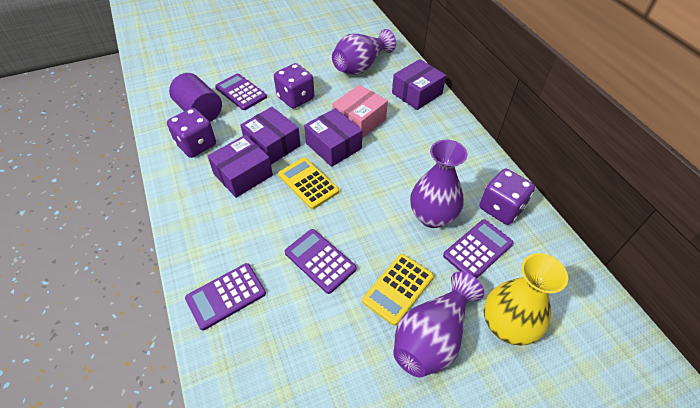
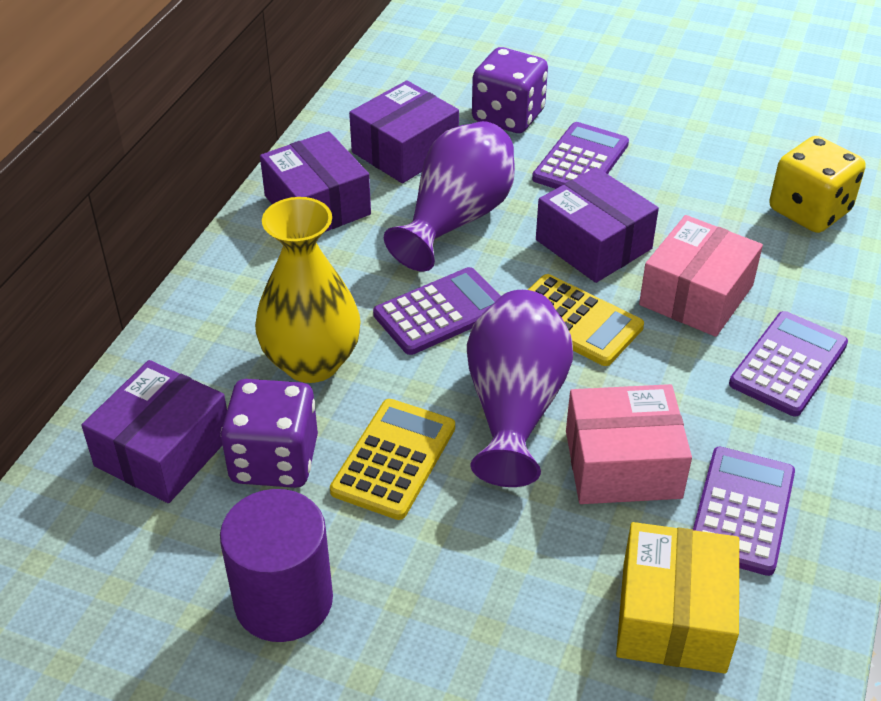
pink box: [332,85,388,138] = 1 -> [566,384,692,504] [639,215,763,337] = 2
purple dice: [167,108,216,158] [274,63,314,109] [480,169,535,225] = 3 -> [221,379,318,488] [472,47,548,133] = 2
purple vase: [332,29,396,75] [393,271,484,377] [410,140,468,228] = 3 -> [384,121,515,272] [467,290,573,487] = 2
yellow box: none = 0 -> [616,522,739,674] = 1
yellow dice: none = 0 -> [769,136,866,233] = 1

